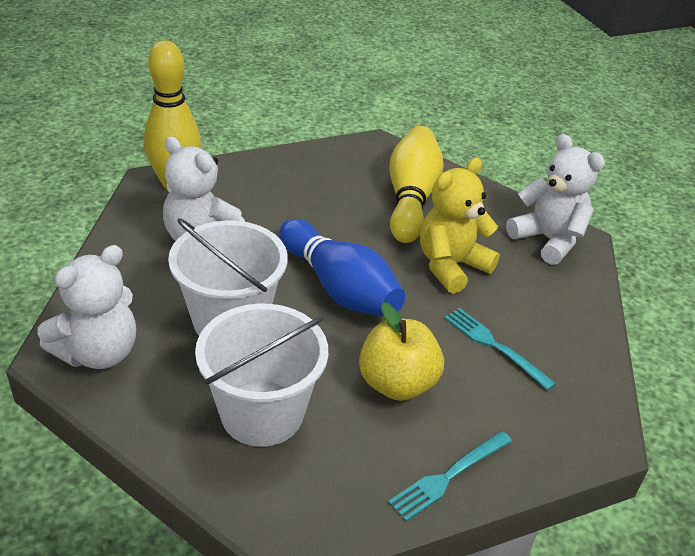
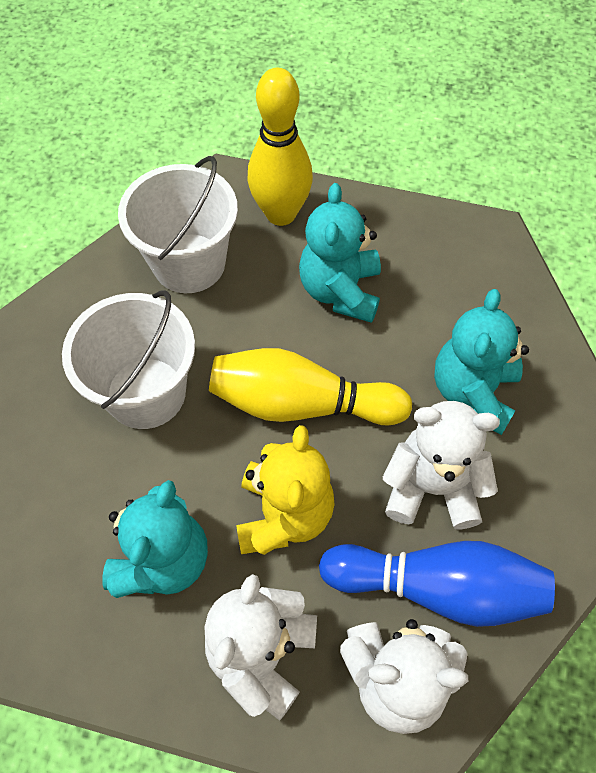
turquoise fork: [388,431,512,521] [445,308,556,391] = 2 -> none = 0
turquoise teddy bear: none = 0 -> [102,480,208,598] [299,183,381,323] [434,289,529,435] = 3
yellow apple: [359,302,444,401] = 1 -> none = 0

